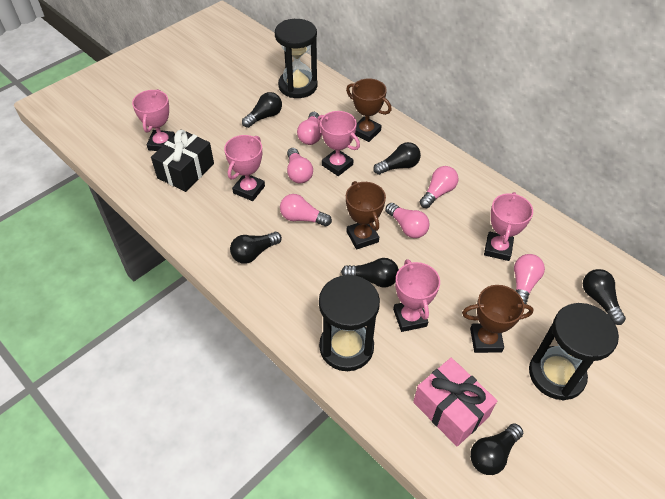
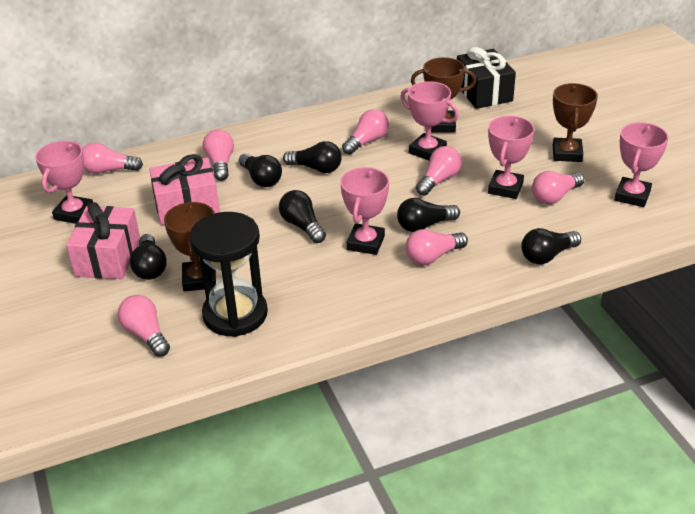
black hourglass: [275,19,317,98] [319,275,380,371] [529,303,619,400] = 3 -> [189,212,268,337] = 1
pink gift: [413,358,497,446] = 1 -> [66,202,140,279] [149,154,220,225] = 2
pink light bulb: [280,194,332,226] [287,148,313,183] [297,112,322,145] [385,203,430,238] [420,166,458,208] [514,254,545,304] = 6 -> [82,142,143,174] [118,295,170,357] [203,130,234,181] [342,109,389,155] [405,229,468,265] [416,146,462,196] [532,171,584,204] = 7

